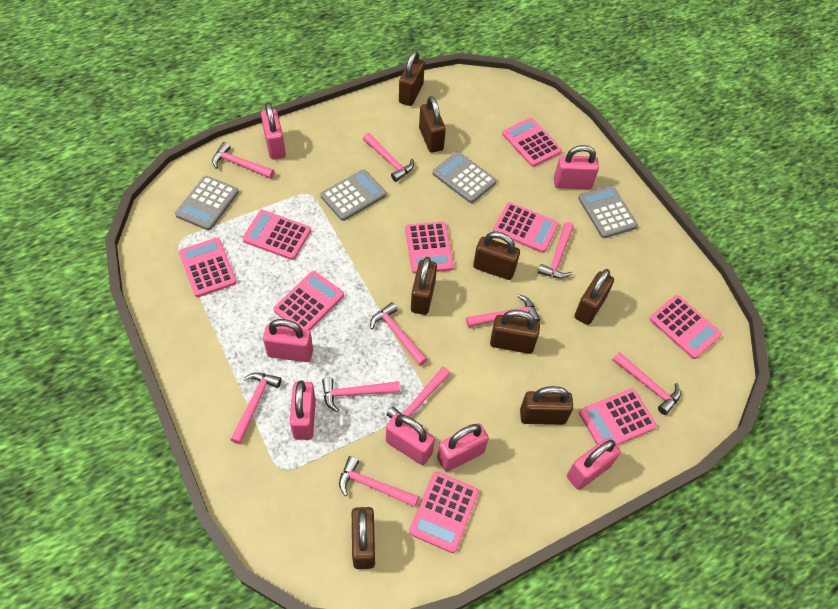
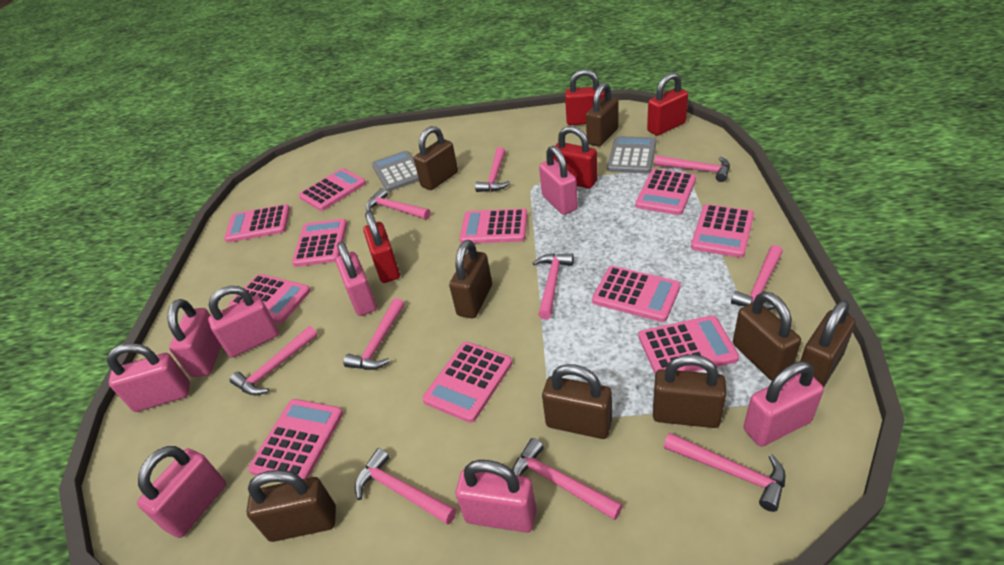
grey calculator: [175,176,239,230] [320,169,386,221] [433,152,497,203] [578,186,638,238] = 4 -> [372,151,419,191] [607,136,656,173] = 2
pink calculator: [179,238,237,297] [242,210,311,260] [273,271,344,330] [405,222,454,274] [409,472,479,553] [493,202,559,253] [502,118,562,167] [579,388,657,445] [649,295,722,359] = 9 -> [224,204,290,243] [228,274,311,323] [248,399,343,479] [292,219,347,267] [299,168,366,211] [422,342,513,423] [460,209,527,243] [592,266,681,322] [635,169,696,215] [639,315,739,374] [691,204,754,258] = 11
pink padlock: [261,102,286,159] [263,319,313,362] [290,381,316,440] [386,413,435,465] [437,423,489,472] [554,145,599,189] [567,438,621,490] = 7 -> [107,343,190,412] [137,446,226,538] [168,299,221,377] [208,286,279,358] [336,242,377,316] [456,460,537,533] [539,146,578,215] [744,361,824,447] = 8
red padlock: none = 0 -> [363,211,400,283] [553,126,597,189] [565,69,605,125] [647,73,688,136] = 4

